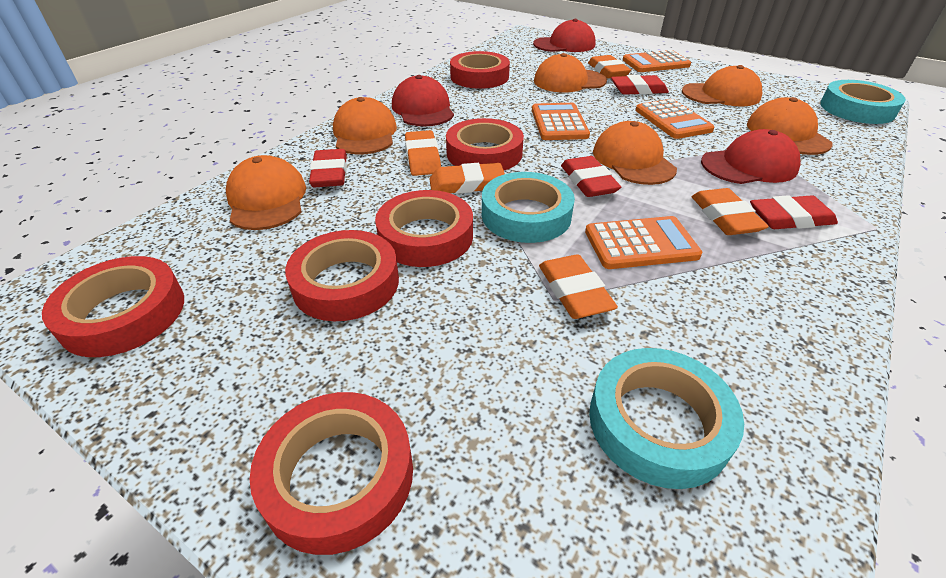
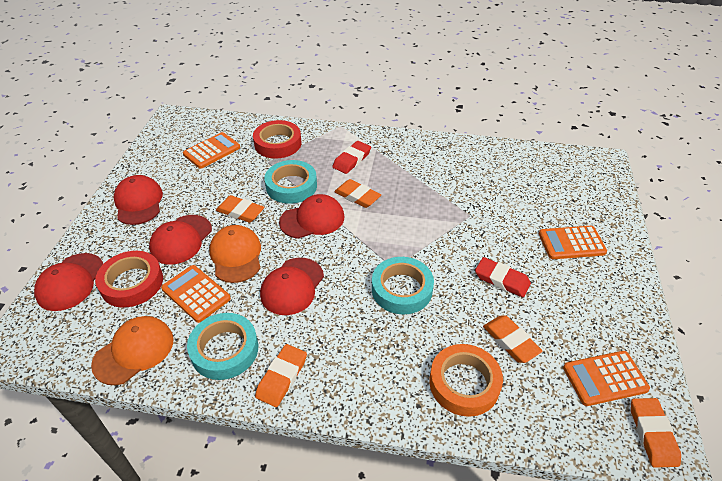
orange cap: [226,155,306,230] [333,97,397,154] [534,53,607,93] [593,121,677,185] [682,65,762,107] [747,97,833,155] = 6 -> [91,316,174,385] [209,225,261,283] = 2
orange tape: none = 0 -> [429,344,503,417] = 1
red cap: [392,75,454,126] [533,19,595,52] [701,129,801,184] = 3 -> [34,253,103,311] [113,175,163,225] [149,215,212,265] [260,258,324,315] [279,194,344,239] = 5
red eraser: [309,149,347,187] [561,156,621,197] [611,75,669,95] [750,195,838,229] = 4 -> [332,141,371,174] [475,257,531,298] = 2
red tape: [42,256,184,357] [250,392,413,555] [285,230,399,321] [375,190,473,267] [446,118,524,170] [450,51,510,89] = 6 -> [95,251,163,308] [253,120,301,159] = 2

